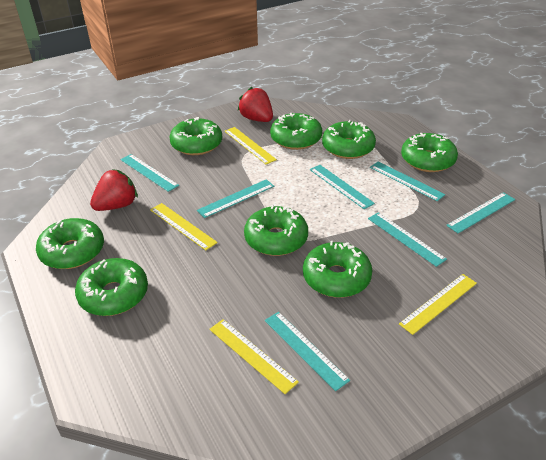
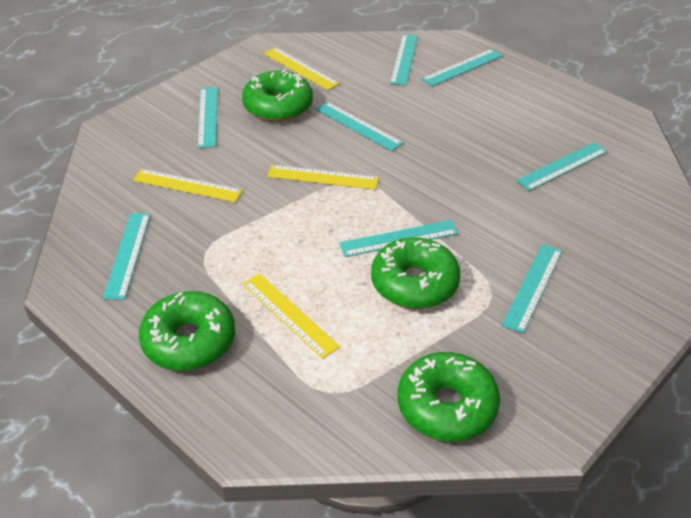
green donut: [36,218,104,269] [75,258,148,316] [169,117,222,155] [244,205,308,256] [270,113,322,150] [303,241,372,298] [322,120,376,159] [401,133,458,172] = 8 -> [139,291,235,371] [242,69,313,122] [371,237,461,309] [398,352,500,442] = 4
red strawberry: [90,169,138,211] [238,87,273,122] = 2 -> none = 0
turquoise ruler: [120,154,179,192] [197,179,274,218] [265,312,350,391] [310,165,375,209] [368,212,447,267] [370,162,445,201] [446,192,515,233] = 7 -> [103,213,150,300] [198,87,218,148] [316,102,403,152] [339,220,458,257] [390,34,418,86] [421,49,503,87] [502,244,562,334] [516,142,608,191] = 8

